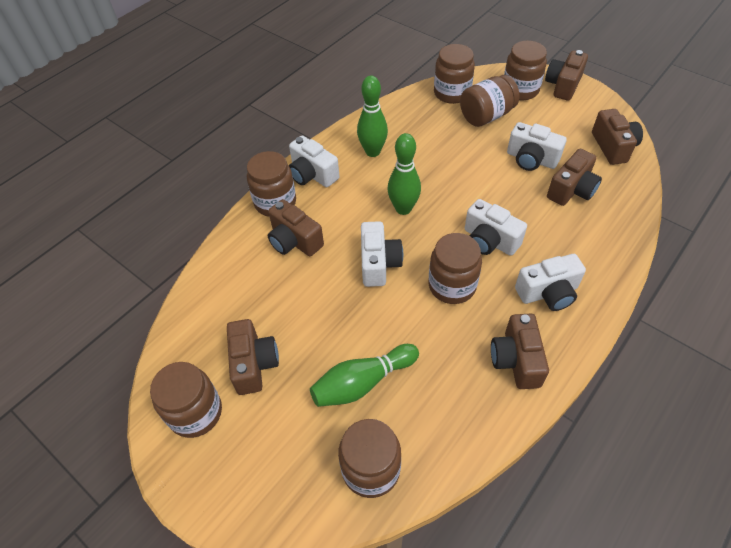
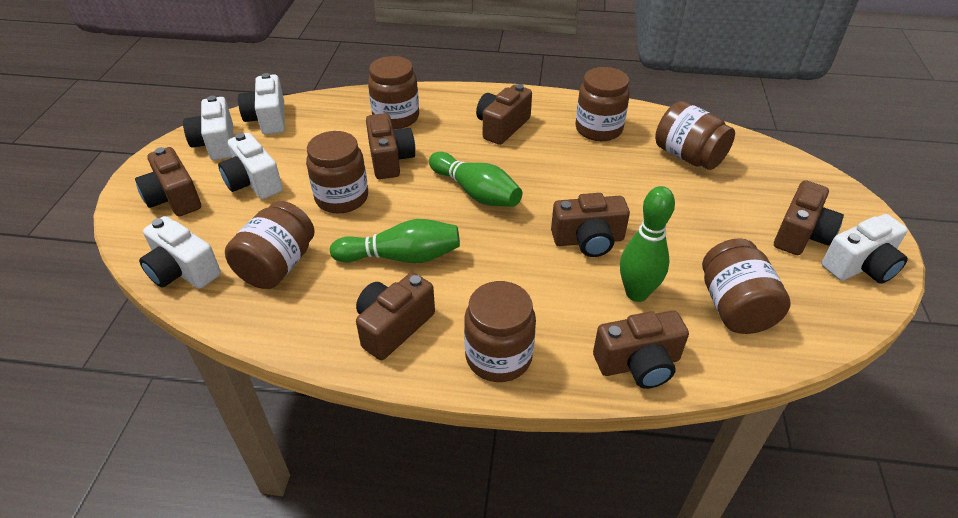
brown camera: [227,319,279,395] [268,199,324,256] [491,314,549,389] [545,50,588,101] [547,148,602,206] [592,109,643,165] = 6 -> [135,147,201,216] [356,272,435,360] [366,113,415,179] [476,84,532,145] [551,193,630,257] [593,310,689,389] [774,180,844,255] = 7

